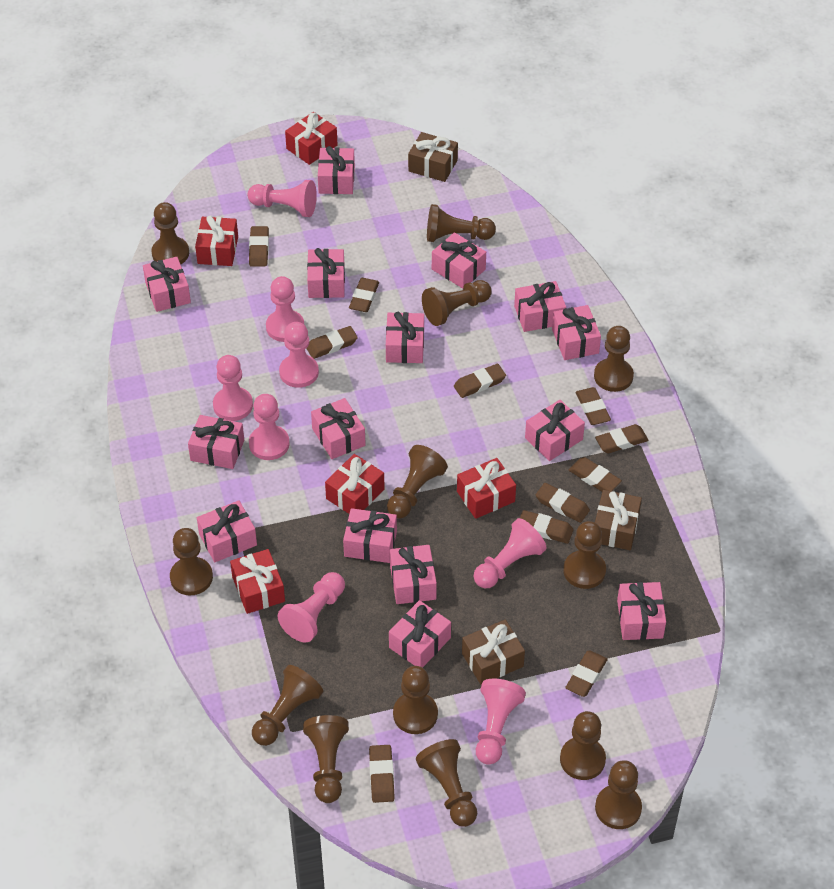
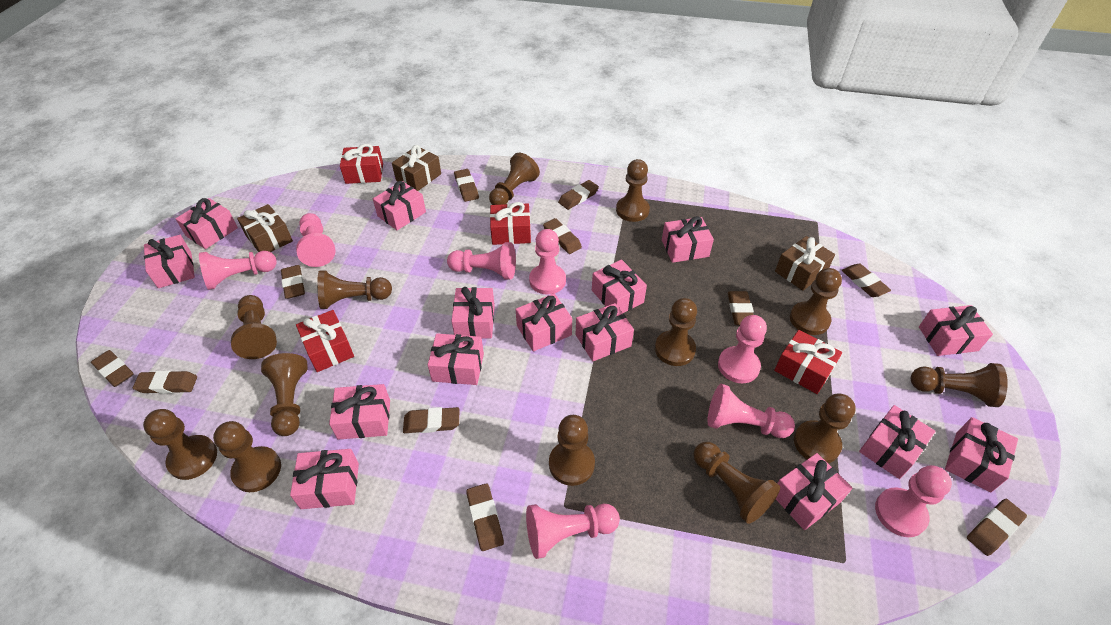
red gift: [195,216,238,266] [230,549,285,614] [285,112,338,165] [325,454,385,514] [457,458,516,519] = 5 -> [296,310,354,372] [340,144,383,184] [490,202,531,245] [774,330,842,394] = 4

